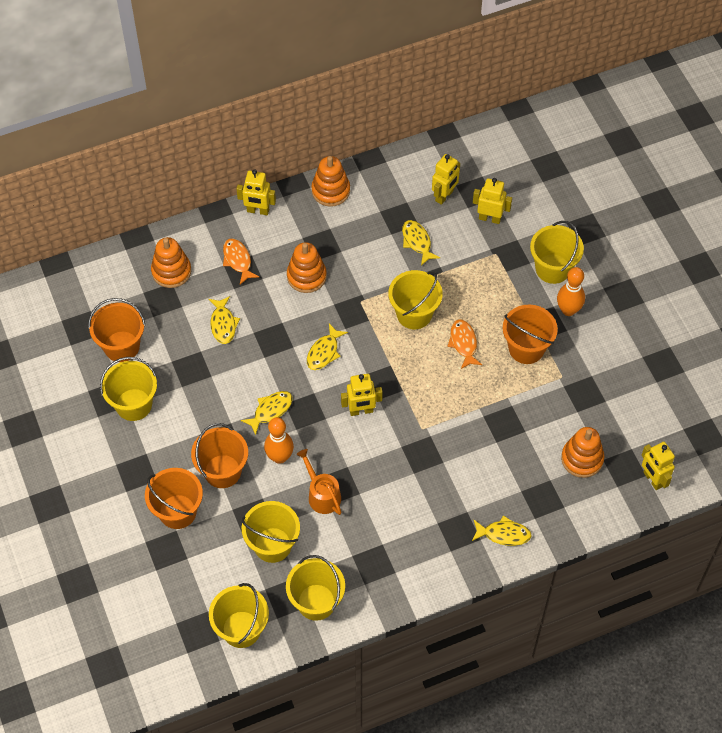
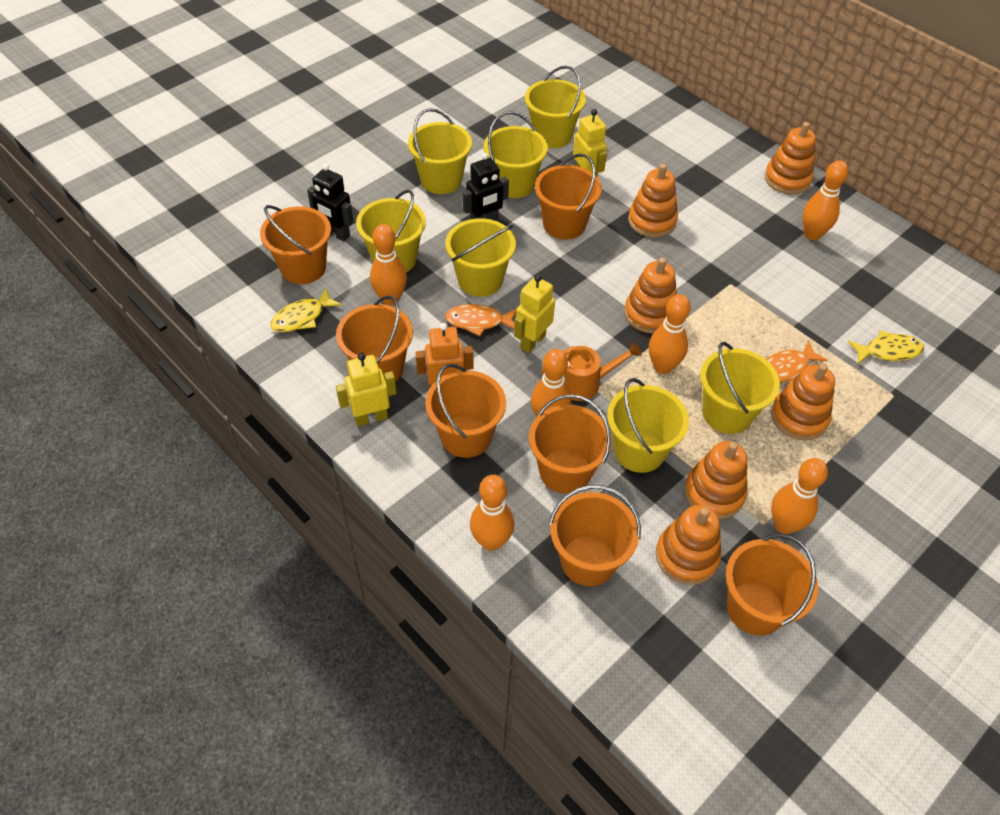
black robot: none = 0 -> [307,164,354,241] [462,153,509,222] = 2
orange bowling pin: [264,417,294,464] [557,267,585,316] = 2 -> [370,224,407,305] [470,475,514,551] [531,349,571,416] [649,294,691,374] [771,458,828,534] [803,160,848,240] = 6
orange bucket: [88,298,145,362] [145,468,203,529] [191,423,248,488] [503,305,558,364] = 4 -> [260,205,331,284] [336,295,413,382] [425,364,506,458] [529,394,612,494] [535,154,602,240] [549,485,641,586] [725,534,818,636] = 7
orange robot: none = 0 -> [416,323,473,387] = 1
orange stacking toy: [151,237,191,288] [287,242,327,293] [311,156,350,207] [561,427,604,478] = 4 -> [624,257,677,333] [628,164,678,238] [656,505,721,585] [684,441,747,519] [765,122,816,195] [771,363,835,440] = 6
yellow bucket: [100,357,157,421] [209,583,269,648] [242,501,300,563] [286,555,345,621] [388,270,443,329] [530,221,584,284] = 6 -> [356,189,426,272] [408,108,472,194] [445,218,516,297] [484,111,548,198] [525,66,586,148] [607,378,689,473] [700,342,780,434] = 7
yellow fish: [209,296,240,344] [241,391,292,435] [307,324,348,370] [402,220,440,266] [472,515,532,546] = 5 -> [270,289,342,332] [848,331,924,364] = 2
yellow robot: [236,169,276,215] [341,374,383,416] [432,154,460,205] [473,178,512,224] [641,442,675,490] = 5 -> [336,353,396,426] [514,274,555,353] [573,109,607,177] = 3

